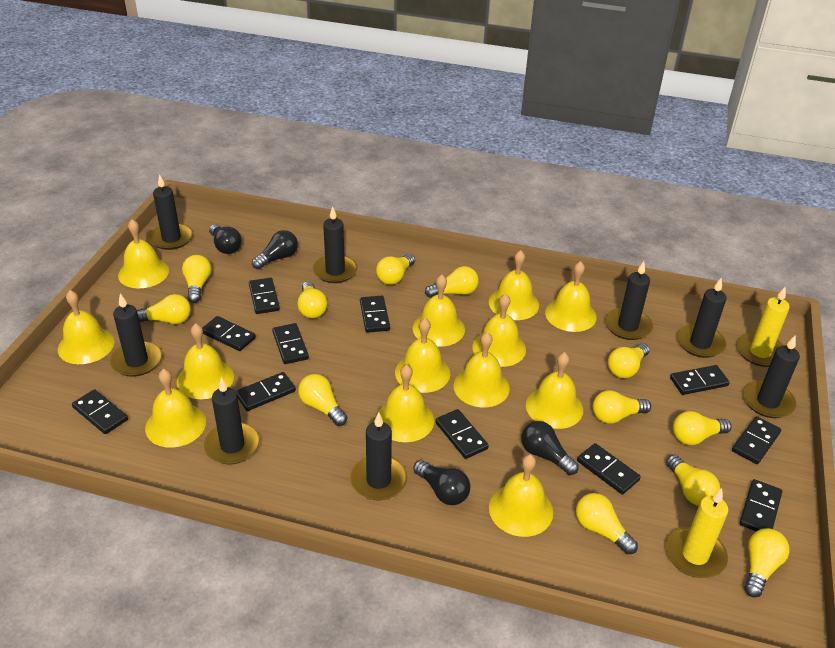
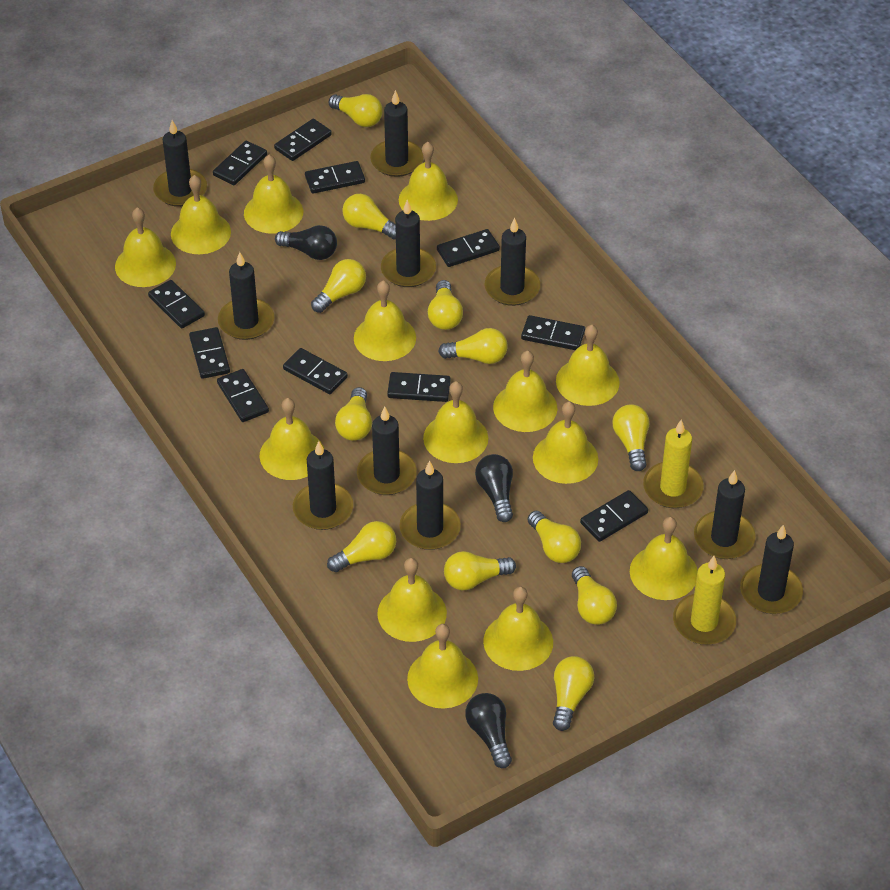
black candle: [110,293,162,377] [149,174,193,250] [204,377,260,465] [313,206,357,283] [350,412,407,500] [605,261,653,340] [677,278,727,358] [743,335,800,418] = 8 -> [153,120,207,207] [218,252,274,340] [293,441,353,530] [357,406,417,495] [370,90,423,177] [381,200,436,287] [399,460,461,550] [485,218,540,306] [694,470,755,559] [740,525,803,614] = 10
black light bulb: [209,224,242,254] [252,230,298,269] [413,460,470,505] [521,421,579,475] = 4 -> [275,225,337,260] [465,693,512,768] [475,454,513,522] = 3
yellow bell: [58,290,114,364] [118,219,169,288] [145,369,206,448] [177,323,234,399] [376,364,434,442] [395,318,450,393] [413,275,465,347] [453,332,510,407] [472,294,526,367] [489,250,539,320] [489,454,553,537] [526,352,583,429] [545,261,597,332] = 13 -> [115,207,176,287] [171,175,231,254] [244,155,303,234] [259,398,324,480] [354,280,416,361] [377,558,447,642] [399,142,458,221] [407,624,478,709] [423,381,488,463] [483,587,553,671] [493,351,558,432] [533,402,598,484] [556,325,620,406] [630,517,698,600] = 14

